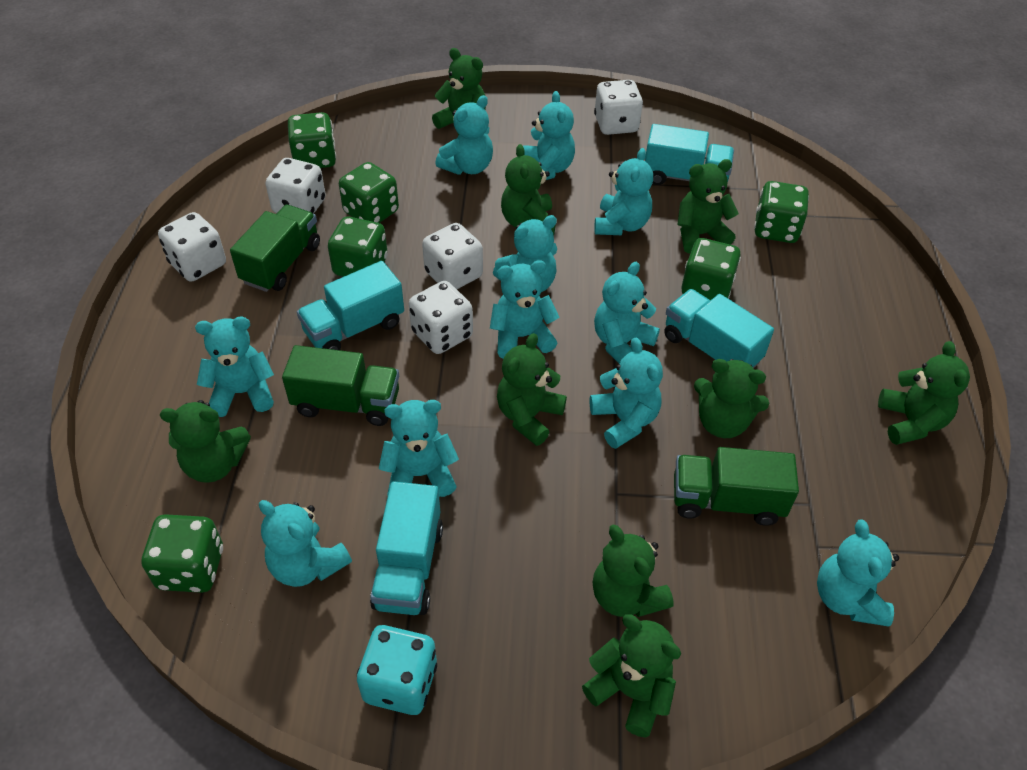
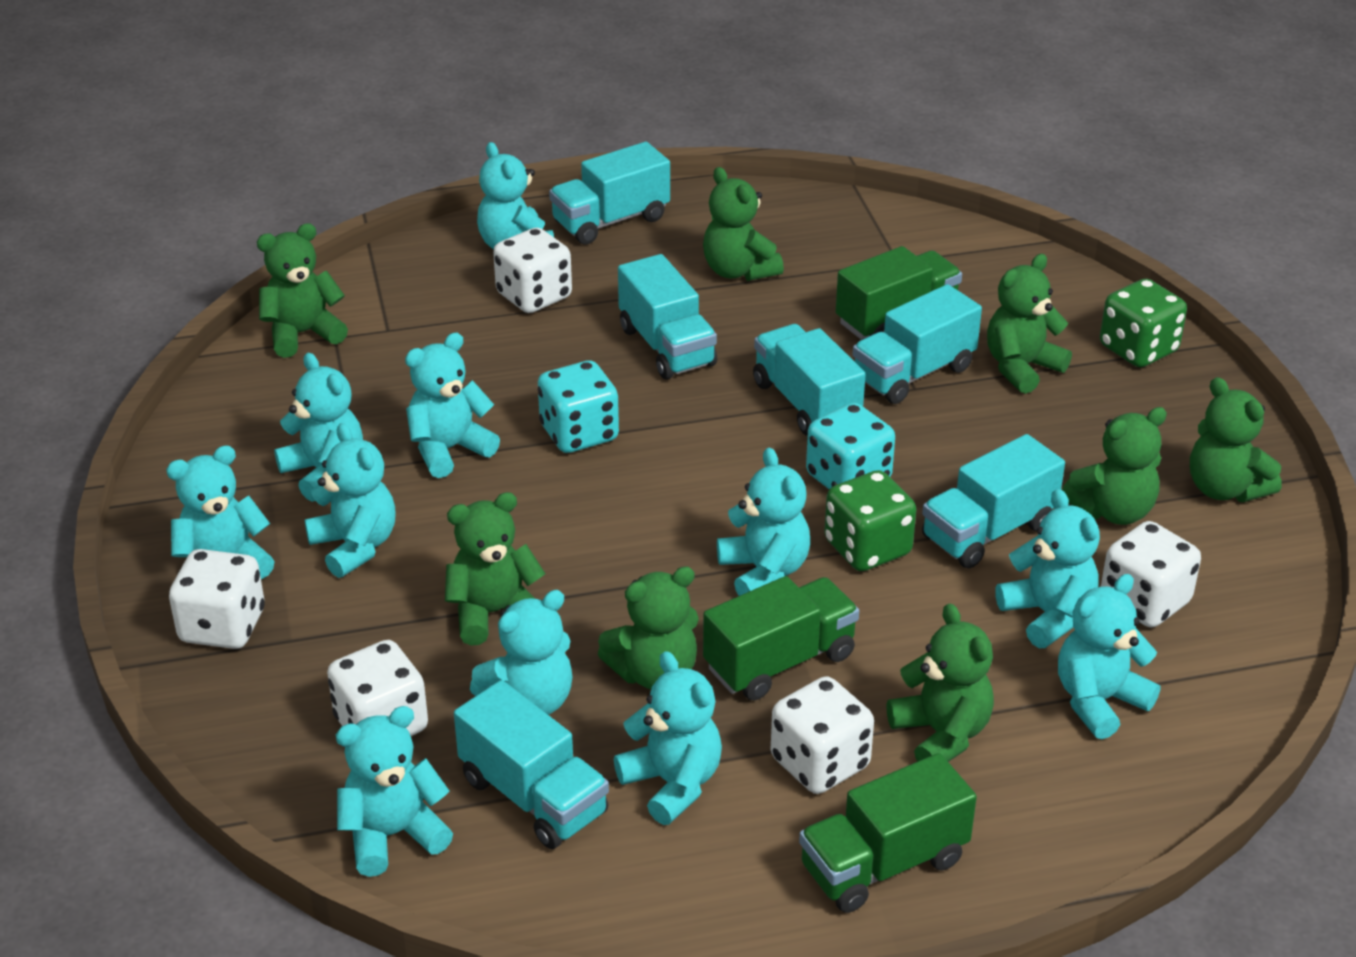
green dice: [141,514,223,593] [288,112,336,168] [328,217,388,277] [339,162,399,223] [681,238,741,301] [754,181,809,243] = 6 -> [824,470,916,571] [1100,279,1187,367] = 2
green teddy bear: [160,400,251,483] [432,48,486,135] [497,333,567,446] [501,144,555,236] [582,614,681,738] [593,525,674,617] [677,159,739,254] [694,359,769,438] [878,341,970,445] = 9 -> [257,223,348,358] [445,492,546,645] [598,566,699,689] [703,167,784,281] [887,604,994,762] [987,254,1072,394] [1062,407,1167,525] [1190,377,1282,502] = 8
turquoise dice: [357,625,437,715] = 1 -> [538,360,619,453] [806,403,895,489] = 2
turquoise truck: [297,261,404,350] [370,481,443,615] [645,124,734,185] [664,289,774,368] = 4 -> [454,680,609,849] [549,142,670,244] [618,254,717,379] [753,324,866,436] [852,284,982,404] [922,434,1065,568] = 6

